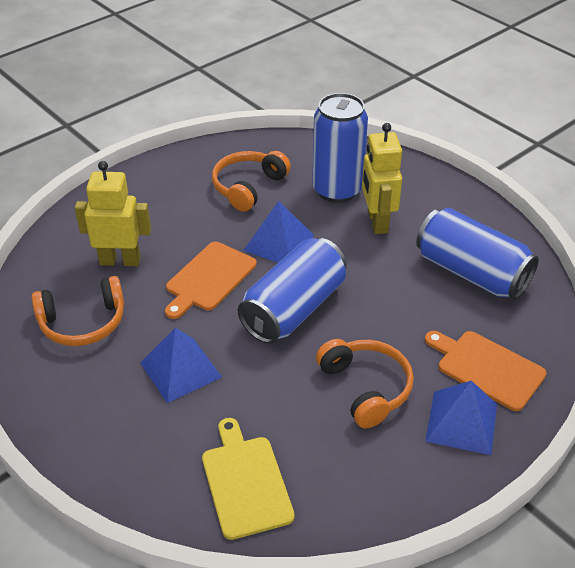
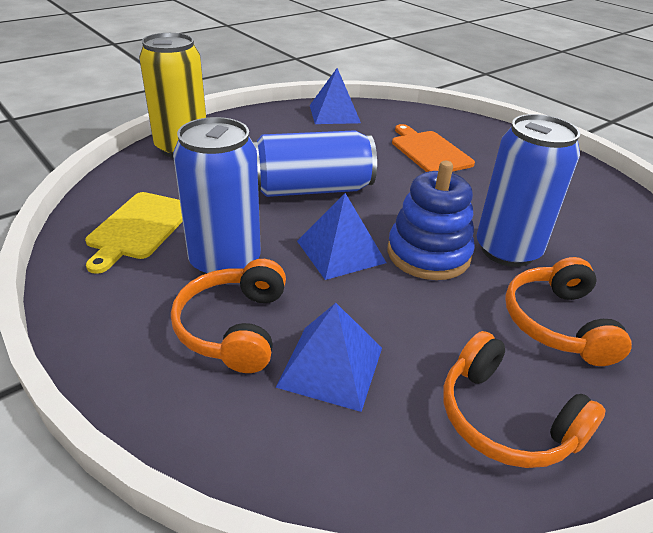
blue stacking toy: none = 0 -> [388,161,475,280] = 1
orange cutting board: [165,242,257,319] [425,331,547,411] = 2 -> [392,124,475,172] = 1
yellow can: none = 0 -> [139,33,206,158] = 1
yellow robot: [75,161,151,266] [362,123,402,234] = 2 -> none = 0

